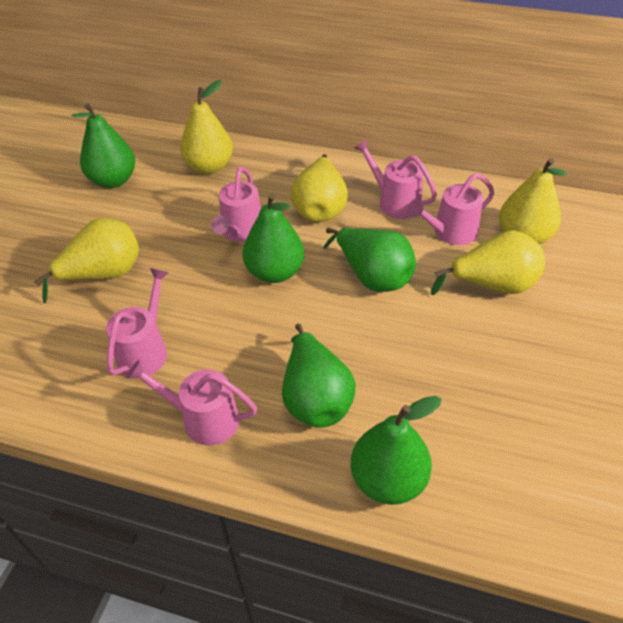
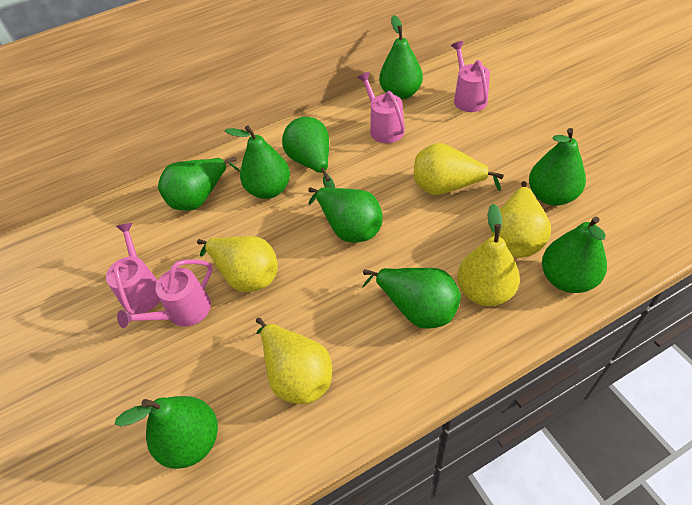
green pear: [71,103,135,188] [243,193,304,283] [282,324,356,428] [323,228,416,292] [351,396,442,505] = 5 -> [115,396,218,469] [158,157,240,211] [225,125,290,199] [282,117,335,188] [308,187,383,243] [362,268,461,329] [379,15,423,100] [529,128,586,206] [542,217,607,293] = 9
pink watering can: [106,268,169,376] [126,360,257,446] [211,166,261,242] [354,139,437,219] [408,173,494,245] = 5 -> [106,223,160,315] [117,259,212,328] [358,72,405,143] [451,41,490,112] = 4

